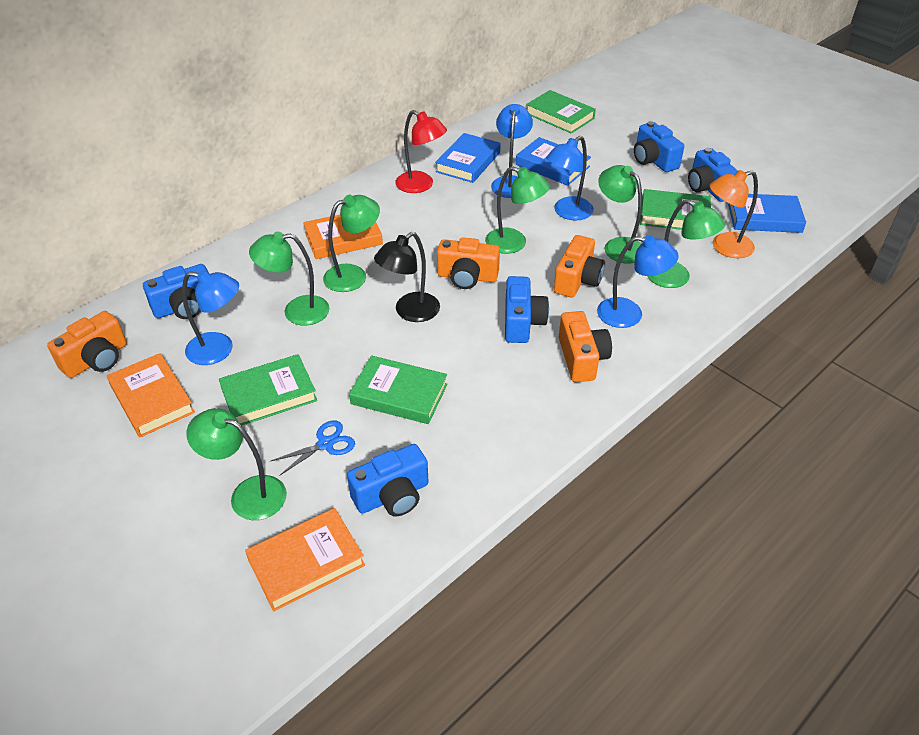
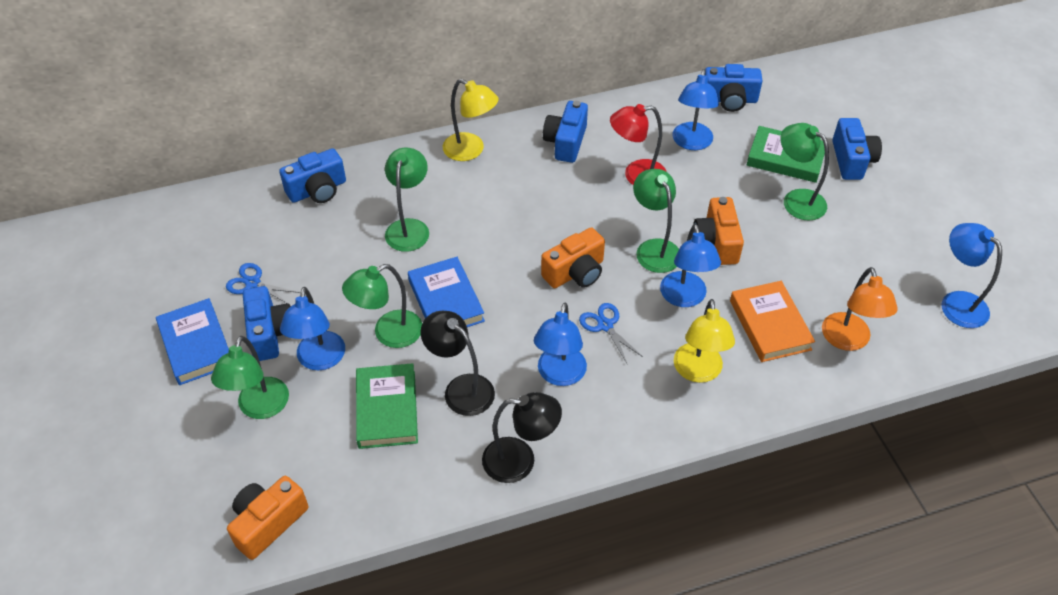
black lamp: [374,232,440,322] = 1 -> [421,311,495,416] [482,392,562,483] = 2
blue book: [435,133,501,183] [516,137,591,186] [728,194,806,233] = 3 -> [156,298,229,385] [408,257,485,327] = 2
blue lamp: [182,270,239,365] [491,104,533,198] [546,136,594,220] [597,235,679,328] = 4 -> [280,287,345,371] [534,303,587,386] [660,224,721,307] [673,69,719,150] [941,223,1002,328] = 5
blue scissors: [271,420,355,476] = 1 -> [226,263,300,303] [579,303,643,363] = 2
green book: [219,354,317,426] [349,355,448,424] [526,90,596,134] [640,189,711,230] = 4 -> [356,363,418,449] [747,126,825,183] = 2
green lamp: [187,408,287,520] [249,232,330,326] [323,195,380,292] [485,166,550,254] [598,165,642,263] [648,199,725,288] = 6 -> [211,336,289,419] [342,264,422,348] [385,148,429,252] [633,169,679,273] [780,123,829,220] = 5
orange book: [107,353,195,437] [245,508,365,612] [303,215,383,259] = 3 -> [730,281,815,362] = 1
orange camera: [47,311,127,378] [437,237,500,289] [554,235,605,298] [559,311,612,382] = 4 -> [227,476,309,560] [541,227,605,288] [693,197,744,265] = 3
yellow lamp: none = 0 -> [443,79,499,161] [674,299,735,383] = 2

